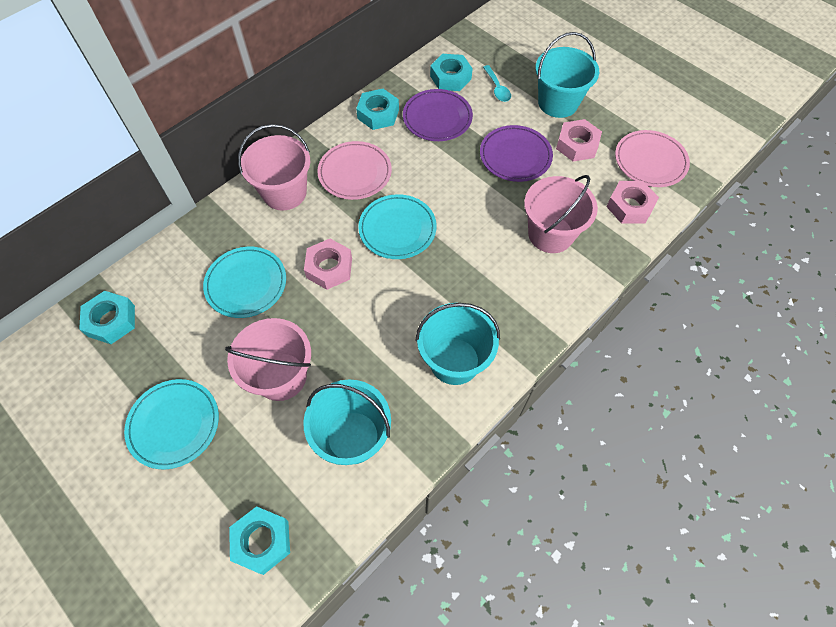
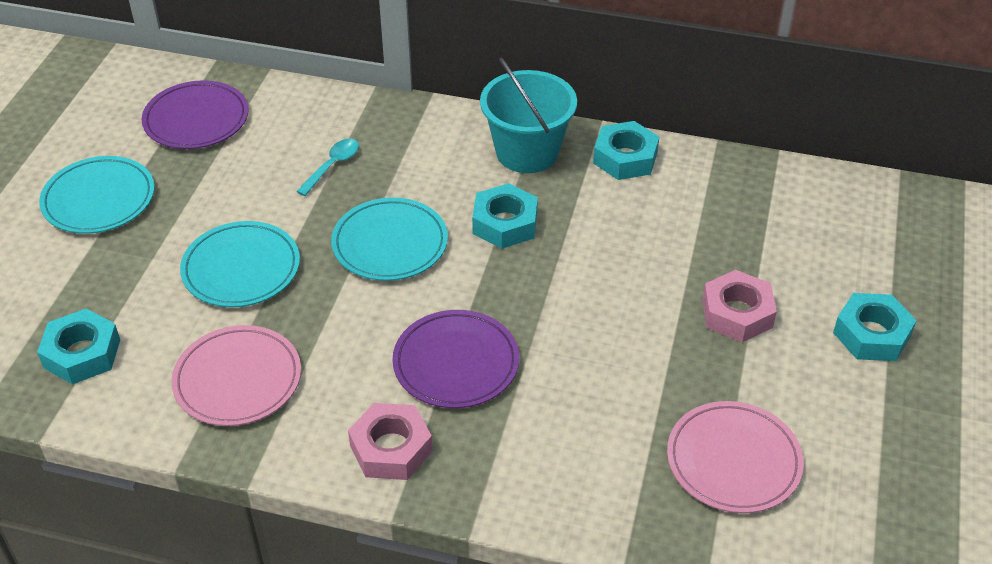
pink bucket: [225,318,311,401] [238,124,310,211] [524,175,598,253] = 3 -> none = 0
pink nut: [304,239,352,290] [556,119,602,162] [606,181,659,224] = 3 -> [348,403,433,480] [702,270,777,342] = 2
turquoise bucket: [303,379,391,465] [415,303,500,385] [535,32,599,118] = 3 -> [480,58,577,173] = 1

